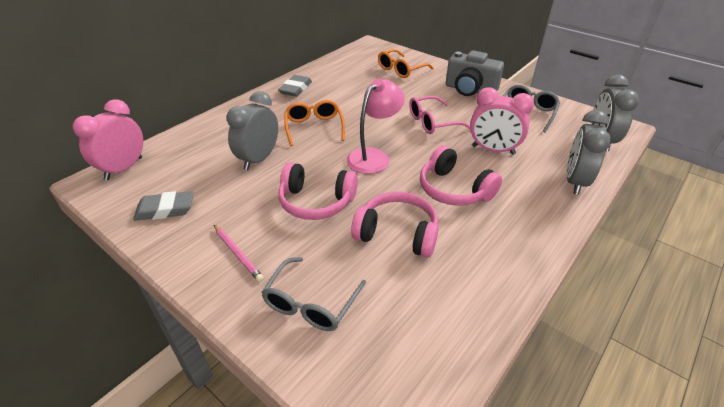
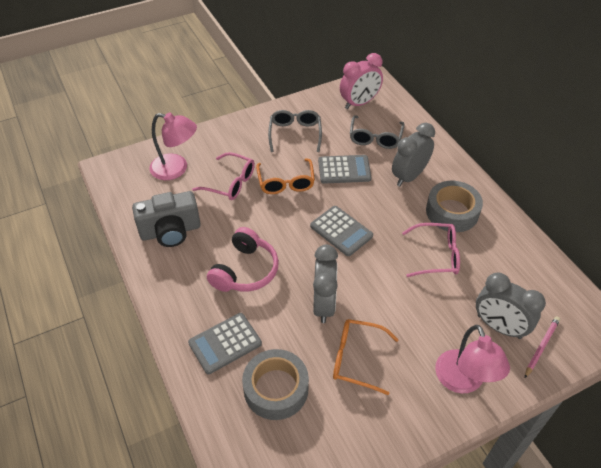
grey calculator: none = 0 -> [188,313,262,374] [310,206,373,256] [318,155,371,184] = 3
grey eraser: [133,191,194,221] [278,75,312,97] = 2 -> none = 0
grey tape: none = 0 -> [242,349,309,420] [426,181,483,232] = 2
pink clock: [73,99,143,180] [470,87,534,155] = 2 -> [340,53,383,109] = 1
pink glasses: [409,96,470,134] = 1 -> [192,152,255,200] [402,223,460,277] = 2
pink headphones: [278,162,358,220] [351,191,439,258] [420,145,502,206] = 3 -> [207,227,279,292] = 1
pink lamp: [346,78,405,174] = 1 -> [149,113,197,180] [435,325,510,394] = 2

